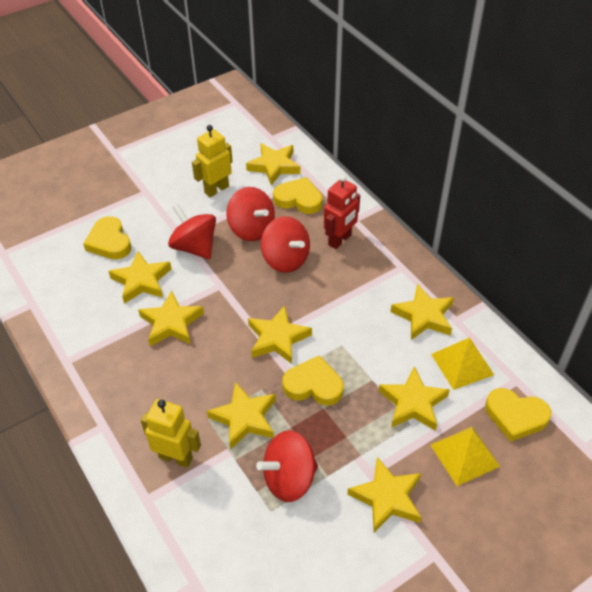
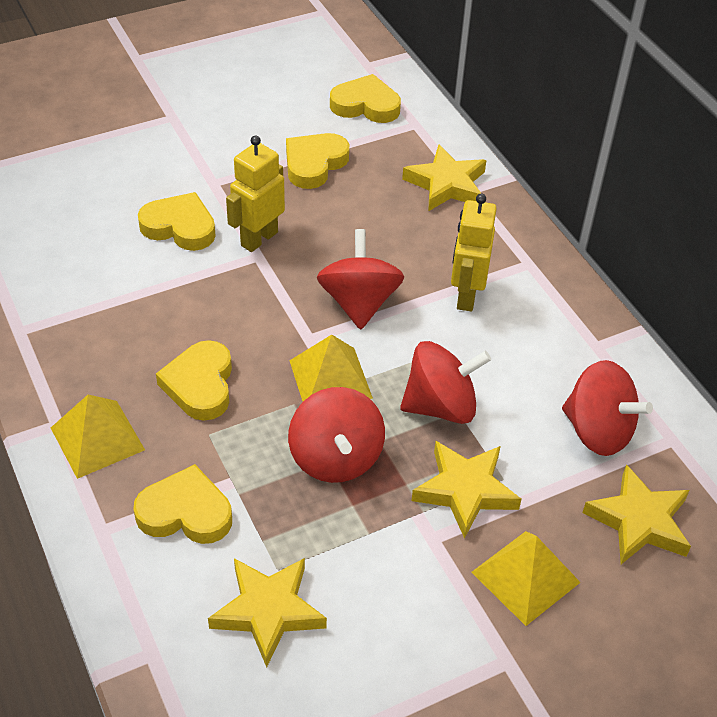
red robot: [324,175,360,249] = 1 -> none = 0
yellow heart: [83,216,131,259] [273,177,322,214] [282,355,344,405] [485,388,551,442] = 4 -> [133,464,232,544] [138,192,216,251] [156,340,232,421] [286,133,349,189] [330,74,401,123] = 5
yellow pyramid: [431,337,494,390] [431,426,500,486] = 2 -> [51,395,145,479] [289,335,373,401] [472,531,581,626] = 3
yellow star: [108,251,172,304] [138,290,204,346] [207,382,276,450] [246,143,301,185] [248,305,312,364] [347,457,421,532] [379,366,450,431] [390,284,454,340] = 8 -> [208,558,327,667] [402,144,487,211] [411,441,521,539] [582,464,691,564] = 4

